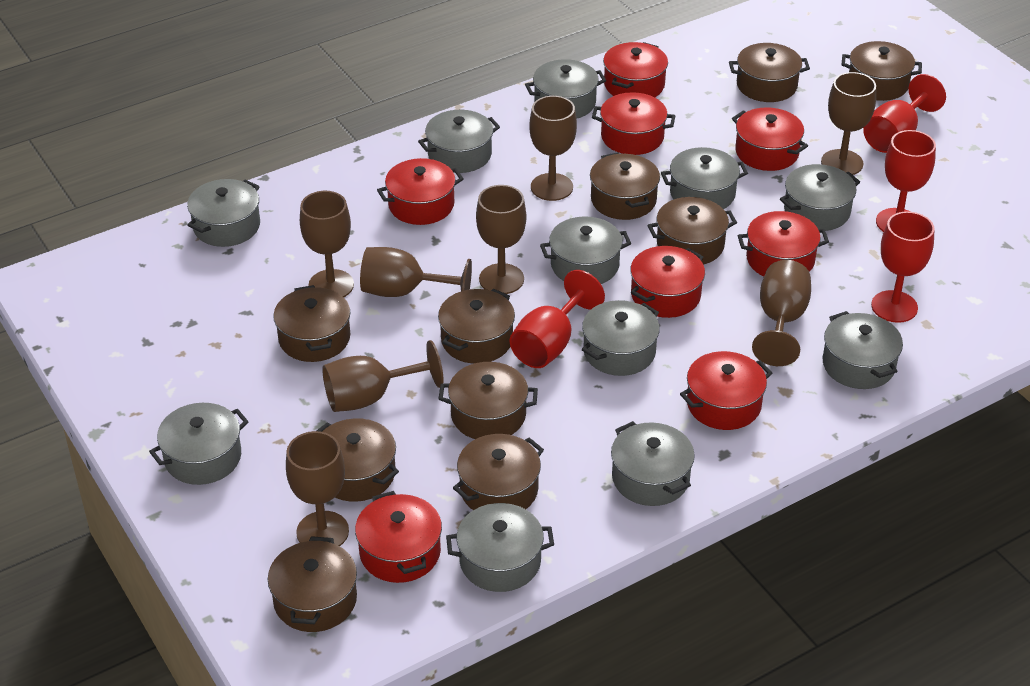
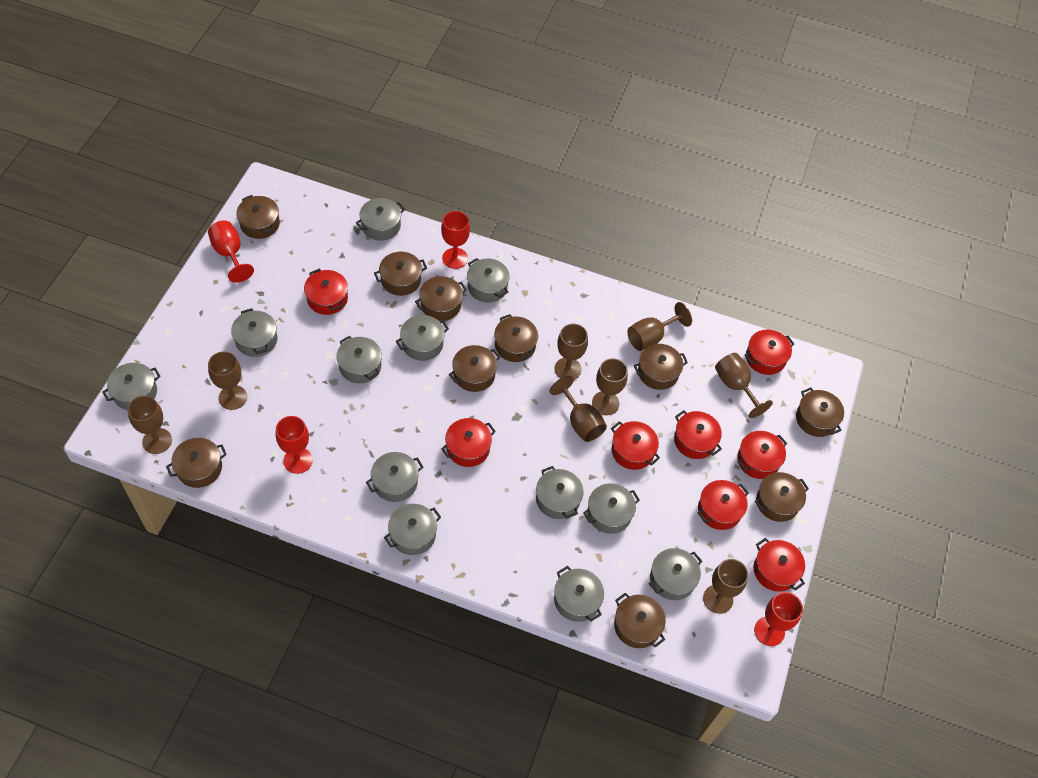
grey pot: [149,403,249,485] [187,179,260,247] [418,110,500,173] [446,503,554,592] [525,59,606,119] [540,216,631,284] [582,300,660,376] [611,421,695,506] [661,147,748,209] [780,164,860,231] [823,311,903,389] = 11 -> [102,363,161,410] [231,308,277,357] [336,336,382,383] [356,198,405,241] [366,452,423,502] [384,504,441,555] [396,315,449,361] [467,258,510,303] [536,466,584,519] [554,566,604,622] [583,483,640,534] [649,548,702,600] = 12

